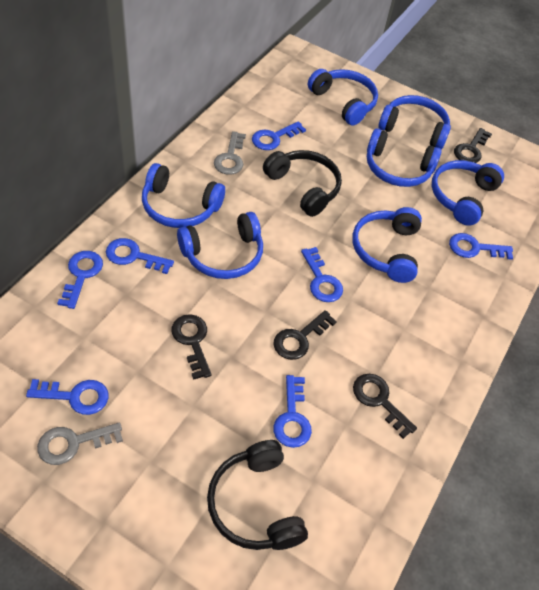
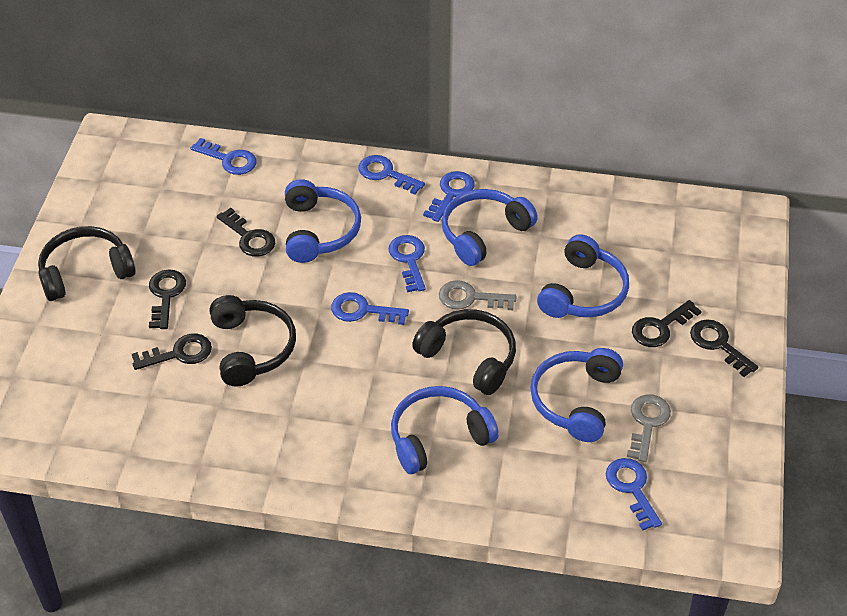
black headphones: [207,440,308,550] [263,150,342,217] = 2 -> [38,226,136,301] [209,295,296,387] [412,309,516,395] = 3
black key: [171,314,212,380] [273,310,337,360] [353,374,417,439] [454,128,492,163] = 4 -> [132,333,212,370] [149,269,186,329] [217,208,275,257] [632,300,702,347] [690,319,758,377] = 5
blue headphones: [142,163,225,228] [177,212,263,279] [308,69,378,125] [352,207,422,283] [367,128,442,187] [378,95,451,149] [432,160,504,226] = 7 -> [285,179,361,263] [391,386,499,474] [442,189,538,266] [530,348,623,442] [537,234,629,318] = 5
blue key: [26,379,109,415] [57,251,103,309] [106,238,174,274] [252,121,306,150] [273,375,312,448] [301,247,343,302] [449,233,513,260] = 7 -> [191,138,257,175] [331,292,409,325] [359,155,425,195] [388,235,426,292] [423,171,475,222] [606,458,662,531] = 6

